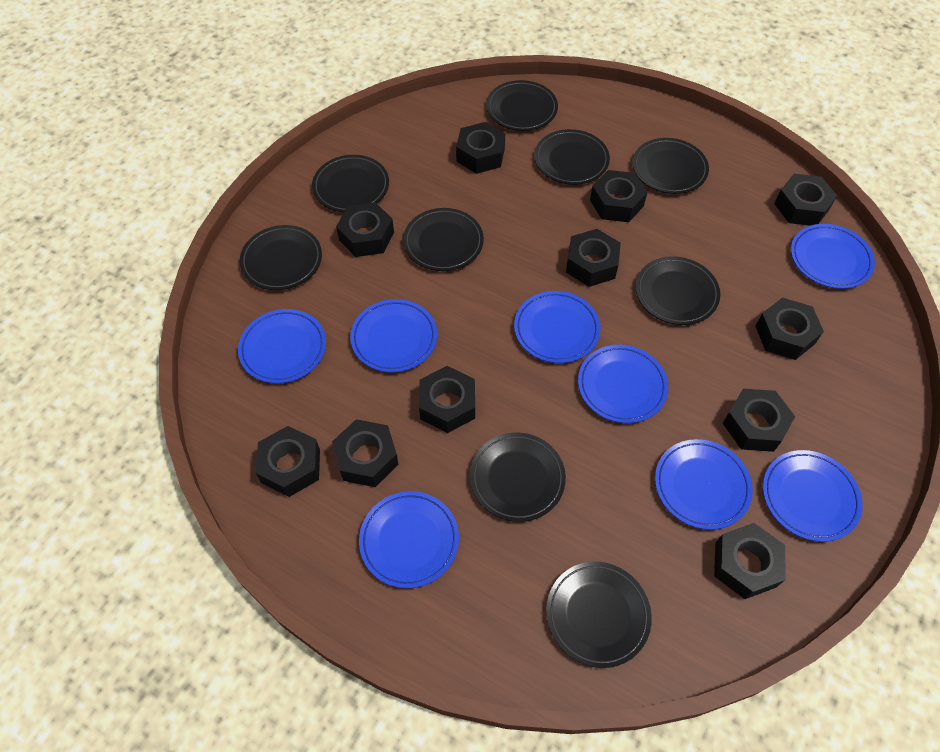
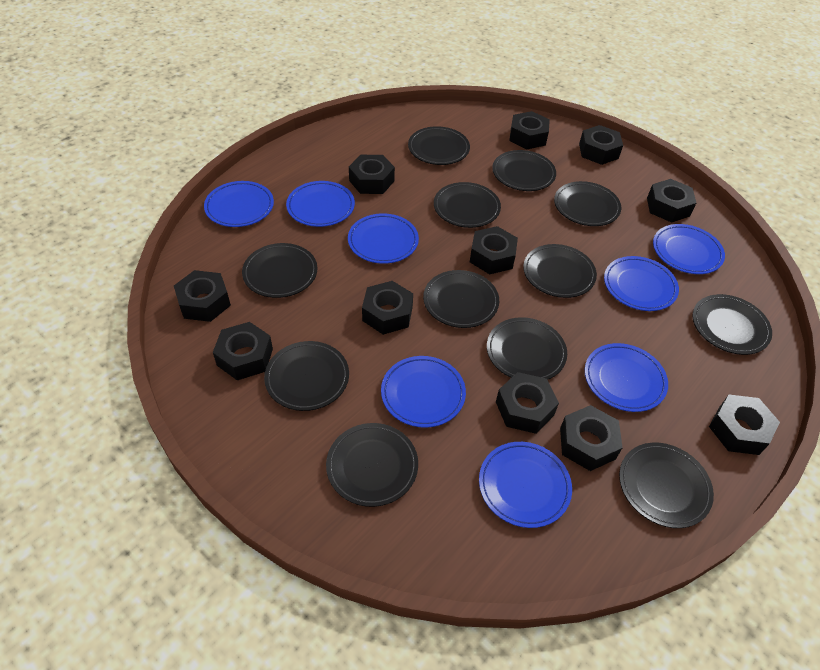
black plate: [239,225,322,290] [312,155,389,212] [403,208,484,271] [470,432,566,522] [486,80,558,131] [534,129,610,185] [546,562,652,668] [633,138,709,194] [636,256,720,325] = 9 -> [242,243,317,298] [264,341,349,411] [326,423,418,507] [408,126,470,165] [423,270,499,328] [434,182,501,228] [487,317,567,380] [492,150,556,191] [523,244,597,298] [554,181,621,226] [619,443,714,528] [693,294,772,355] = 12

